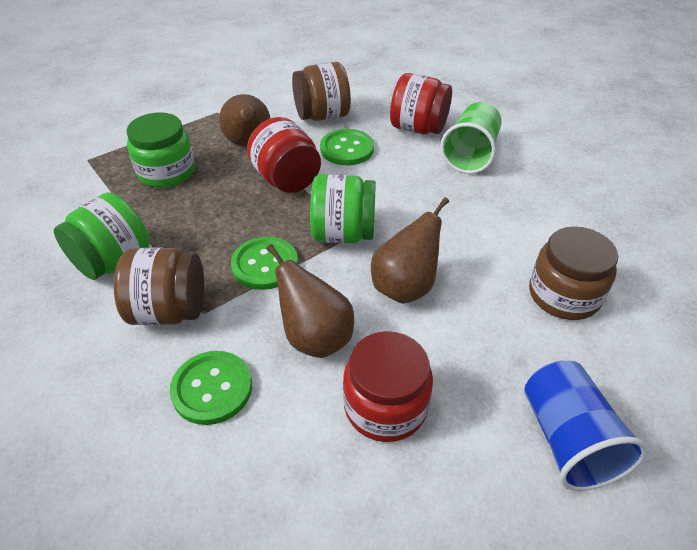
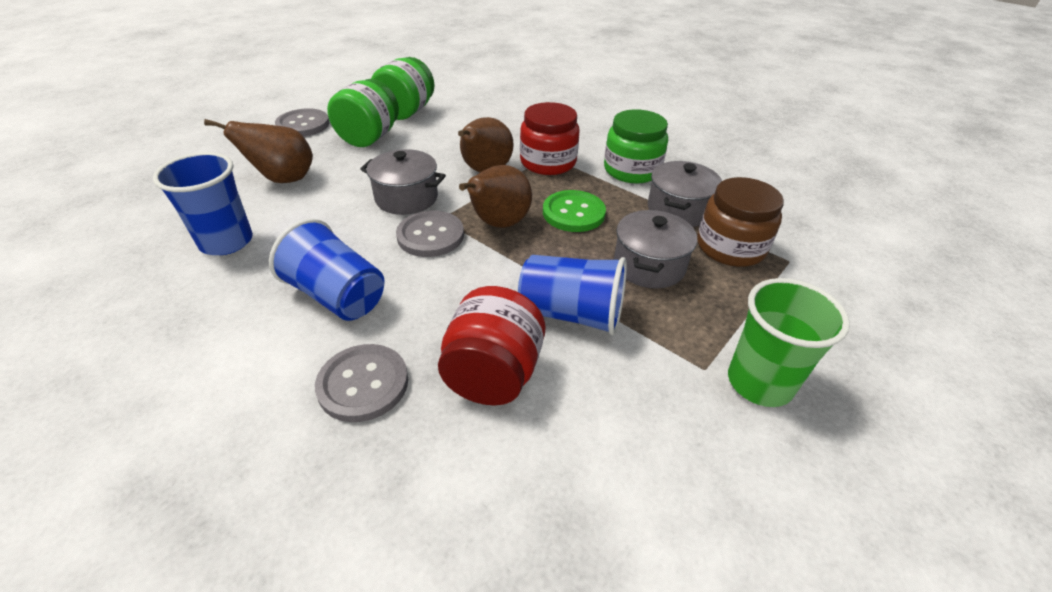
blue cup: [524,361,648,491] = 1 -> [153,152,253,255] [269,219,385,321] [518,255,627,336] = 3
brown jar: [114,248,204,325] [292,62,351,121] [529,226,618,320] = 3 -> [697,177,784,267] = 1
green button: [170,351,252,425] [231,237,298,290] [320,129,374,165] = 3 -> [543,190,606,232] = 1
grey button: none = 0 -> [275,108,330,137] [315,344,408,422] [396,211,464,257] = 3
grey pot: none = 0 -> [360,149,446,215] [614,210,697,289] [648,161,722,227] = 3
red jar: [247,117,321,193] [343,331,433,442] [390,73,452,134] = 3 -> [438,286,545,406] [520,102,579,175] = 2

